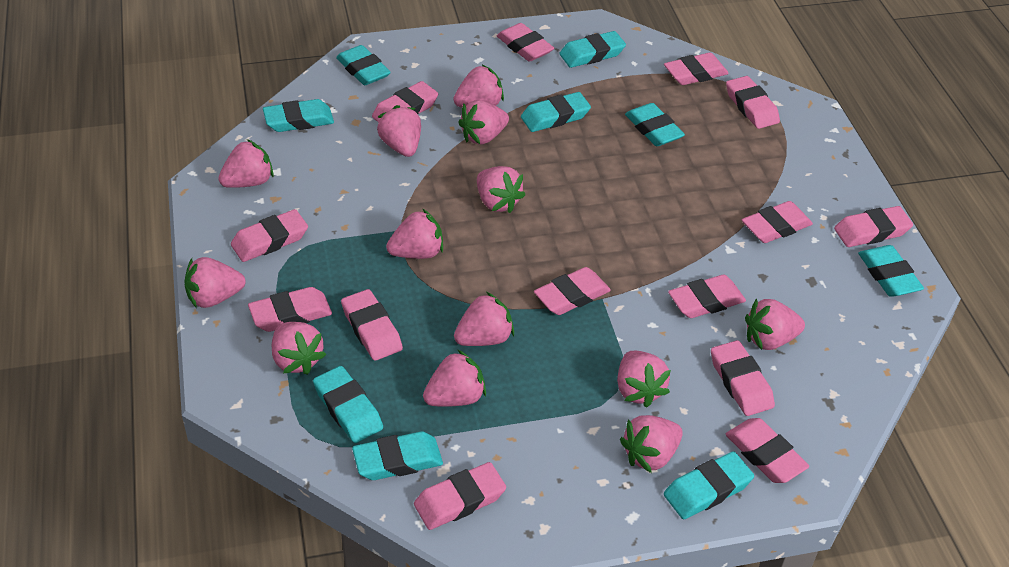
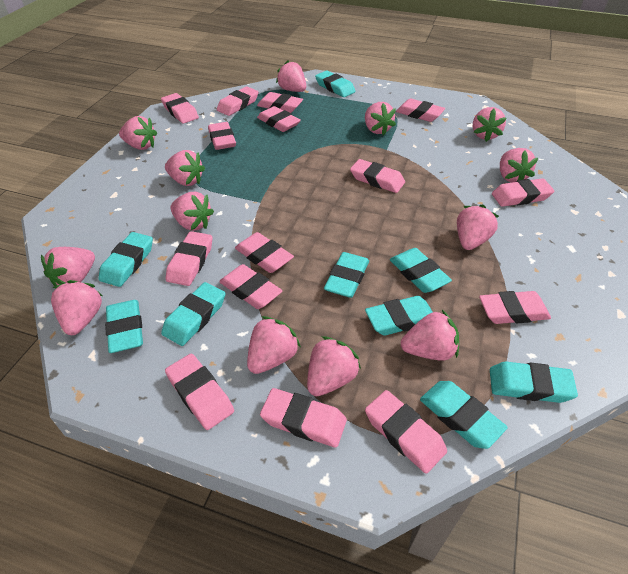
pink eraser: [231,209,308,262] [248,287,332,332] [341,289,403,361] [372,81,438,123] [414,462,506,530] [497,23,554,62] [534,267,611,315] [664,52,729,85] [668,275,746,318] [711,340,775,416] [725,418,809,483] [726,76,780,129] [742,201,813,243] [834,206,913,247] = 14 -> [161,93,199,124] [165,354,234,430] [166,231,213,286] [208,122,236,150] [217,86,259,116] [219,264,282,309] [235,232,294,273] [257,92,303,113] [257,106,301,132] [260,388,347,448] [350,159,405,193] [365,390,447,474] [396,98,445,122] [479,291,551,324] [492,178,554,207] = 15

